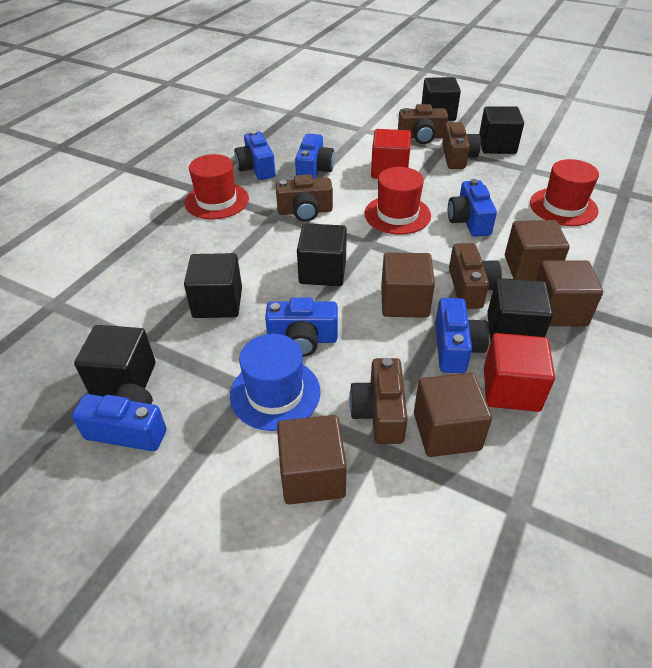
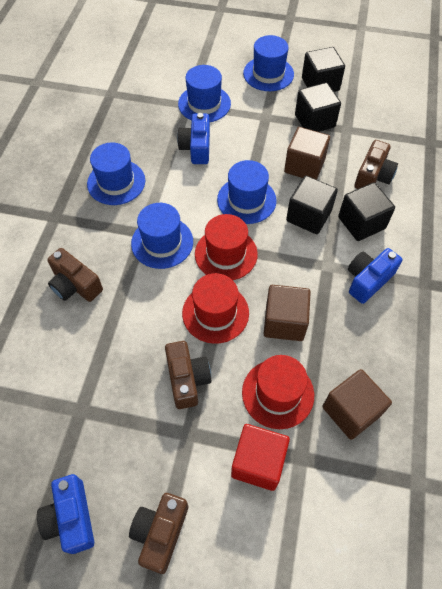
black cube: [74,325,155,396] [184,253,242,318] [297,223,347,286] [422,77,461,121] [479,106,524,154] [487,278,553,342] = 6 -> [286,176,338,234] [295,83,341,132] [302,47,345,92] [338,182,395,241] = 4
blue camera: [72,383,167,451] [234,130,275,180] [265,297,338,357] [295,134,335,179] [435,298,490,373] [448,179,497,237] = 6 -> [37,474,94,554] [177,113,210,164] [348,248,402,304] = 3
blue hat: [230,334,321,431] = 1 -> [87,143,145,205] [131,203,193,269] [178,65,231,122] [217,160,276,224] [243,35,294,91] = 5
brown camera: [276,174,333,222] [349,358,408,444] [398,104,448,144] [442,122,481,169] [449,243,502,309] = 5 -> [47,248,103,302] [129,493,188,574] [165,341,211,409] [354,140,398,189] = 4
brown cube: [277,415,347,504] [381,252,435,318] [414,372,492,457] [505,220,569,281] [536,260,603,326] = 5 -> [264,285,311,341] [284,127,330,180] [322,369,392,440] = 3
red cube: [371,129,411,178] [484,333,555,412] = 2 -> [231,424,290,491] = 1

